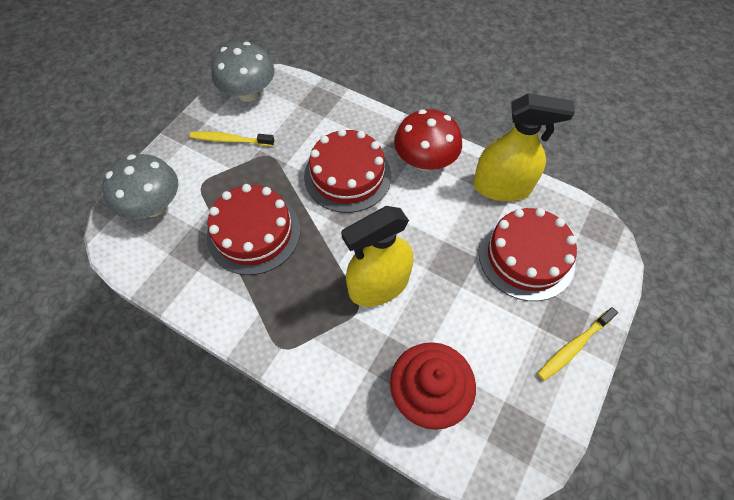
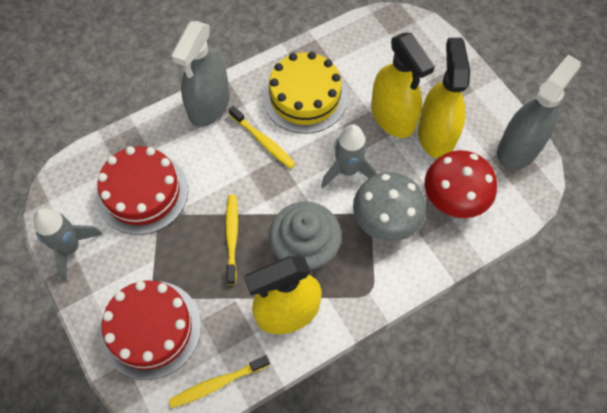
grey cupcake: none = 0 -> [269,202,342,271] = 1
grey mushroom: [102,154,178,219] [211,42,275,102] = 2 -> [353,172,426,242] = 1
grey rocket: none = 0 -> [34,208,103,281] [321,124,378,188] = 2
grey spray bottle: none = 0 -> [171,21,230,127] [497,54,581,170] = 2
red cake: [207,184,300,275] [304,129,391,213] [478,208,577,301] = 3 -> [97,146,188,235] [100,280,201,380] = 2
red cupcake: [390,342,476,430] = 1 -> none = 0
yellow cake: none = 0 -> [263,52,348,134] = 1
yellow spray bottle: [341,206,414,307] [473,93,575,201] = 2 -> [244,256,322,334] [371,33,435,138] [418,38,470,159] = 3
yellow toothbrush: [190,131,274,146] [537,307,618,381] = 2 -> [169,355,270,408] [226,195,238,285] [229,106,296,169] = 3

